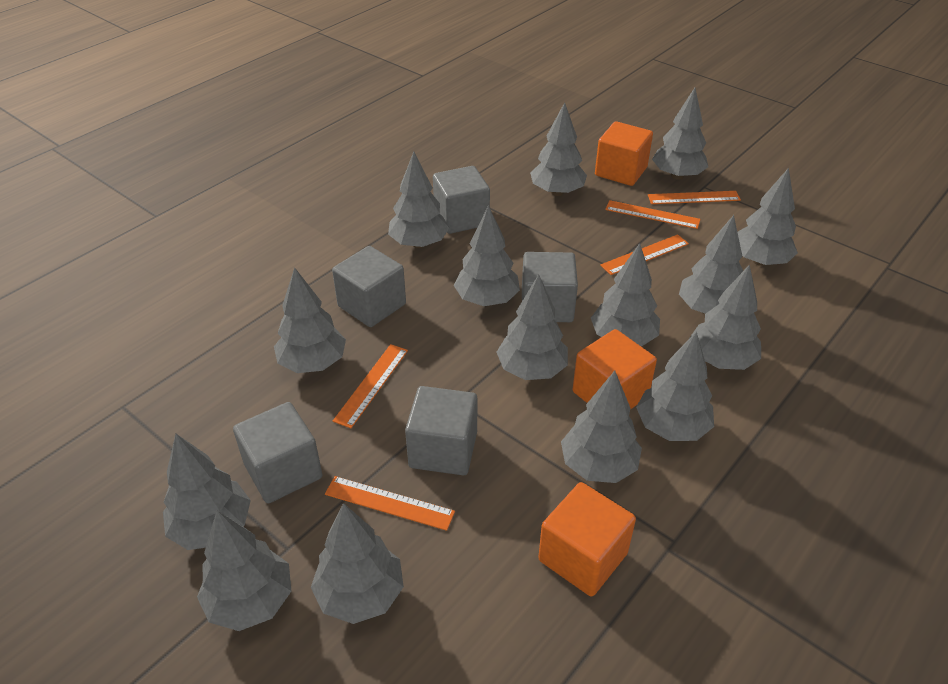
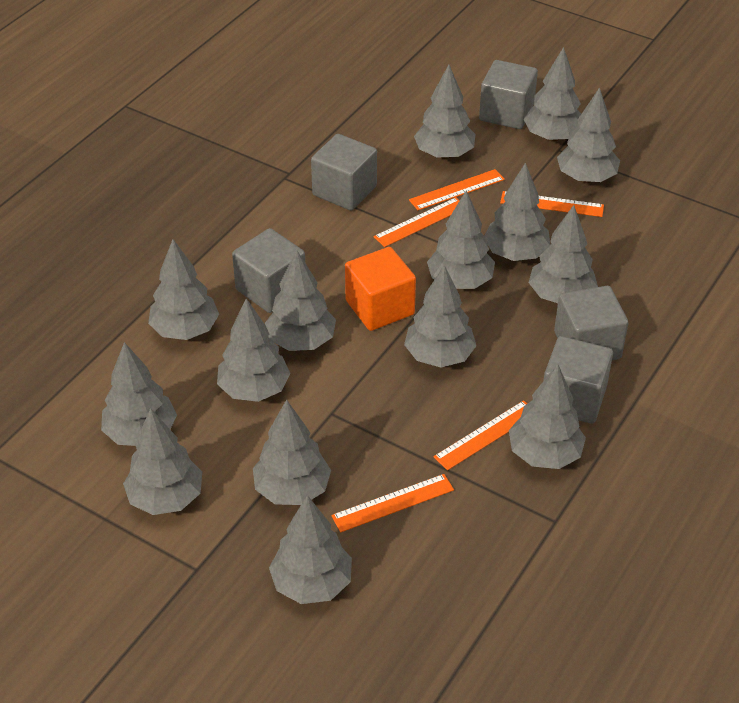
orange cube: [538,482,636,597] [573,329,657,410] [595,121,653,186] = 3 -> [345,247,416,331] = 1

